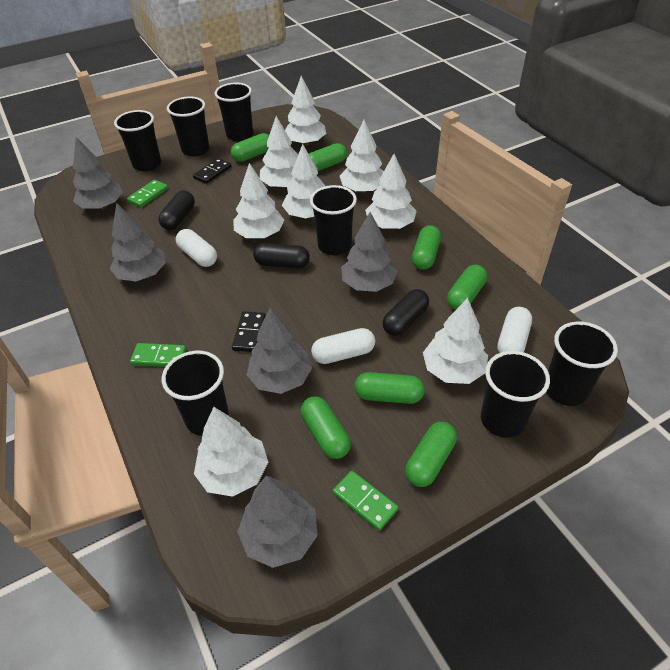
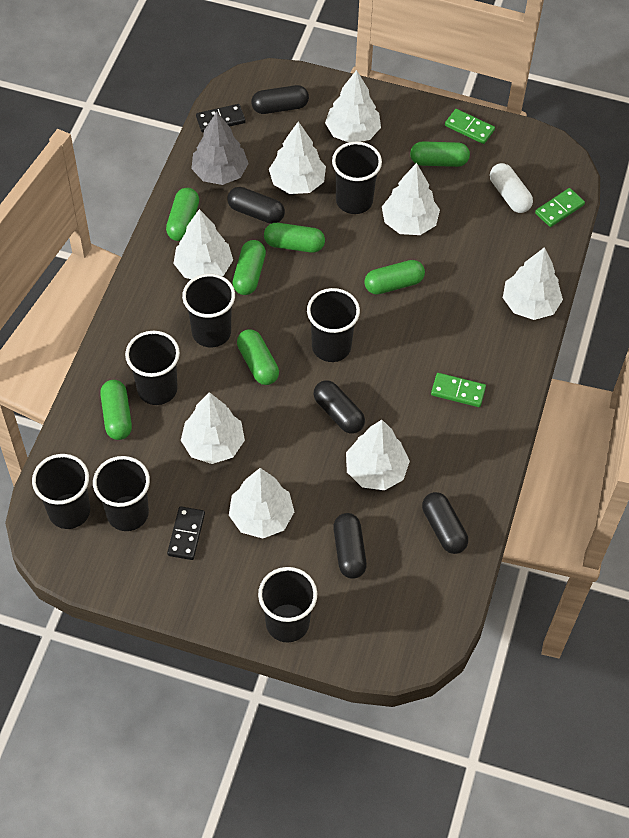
black capsule: [158,191,195,230] [253,243,310,268] [383,289,429,336] = 3 -> [227,187,285,224] [251,85,309,114] [313,380,365,434] [333,513,367,579] [422,492,468,554] = 5
grey tree: [73,137,123,209] [110,203,166,281] [237,475,318,568] [247,308,312,394] [341,212,397,292] = 5 -> [191,112,249,185] = 1
white capsule: [176,229,217,267] [311,328,375,364] [497,307,532,353] = 3 -> [490,163,533,213] = 1

